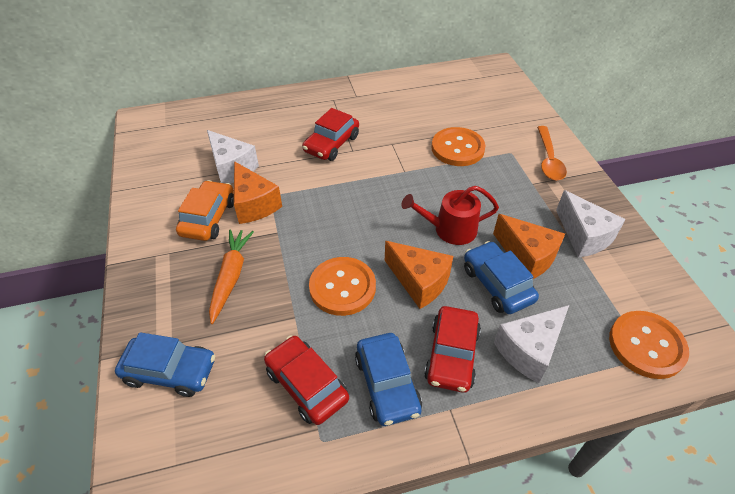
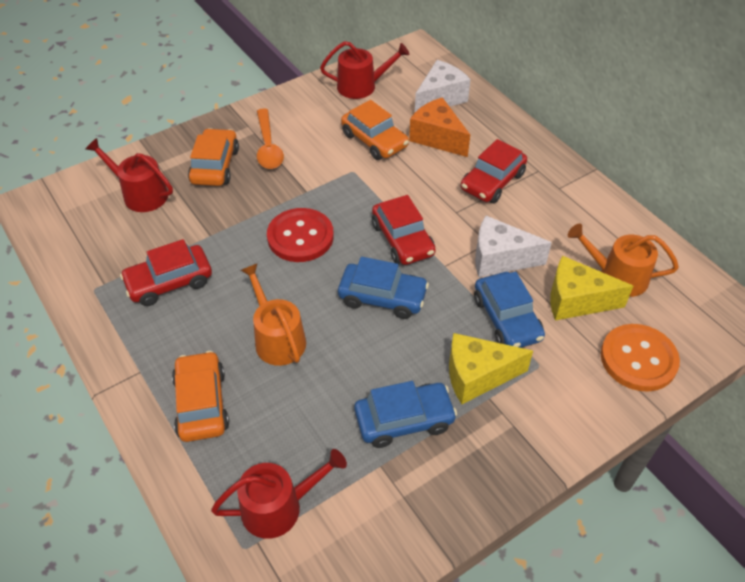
orange button: [309,257,376,316] [431,127,486,166] [609,311,689,379] = 3 -> [601,324,680,392] = 1
orange car: [176,180,234,241] = 1 -> [172,351,229,442] [188,128,239,186] [341,100,409,160] = 3
orange carrot: [209,229,254,324] = 1 -> none = 0
orange cheese: [234,161,282,224] [385,241,453,309] [493,214,565,279] = 3 -> [409,97,470,157] = 1
orange watering can: none = 0 -> [241,263,306,366] [568,223,679,297] = 2
red button: none = 0 -> [267,208,334,262] = 1
red watering can: [401,186,499,245] = 1 -> [86,138,173,212] [211,449,347,539] [320,41,409,99] = 3
white cheese: [207,130,259,184] [494,305,569,383] [556,190,626,257] = 3 -> [415,60,471,112] [475,216,552,277] = 2
yellow cheese: none = 0 -> [449,333,533,404] [550,256,633,320] = 2

